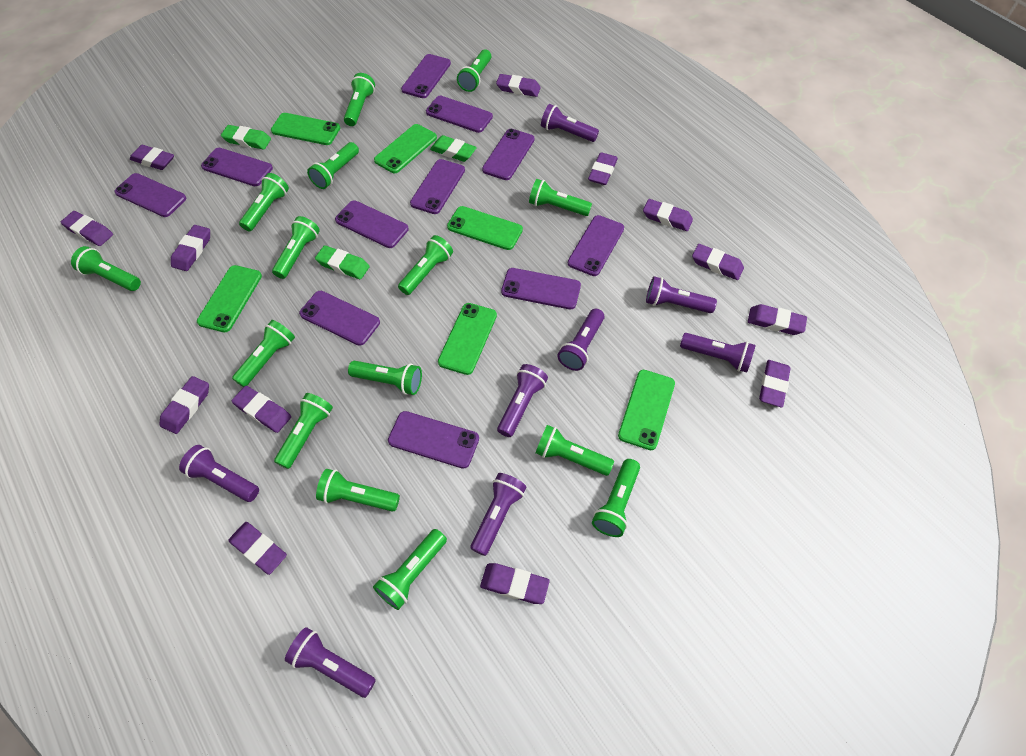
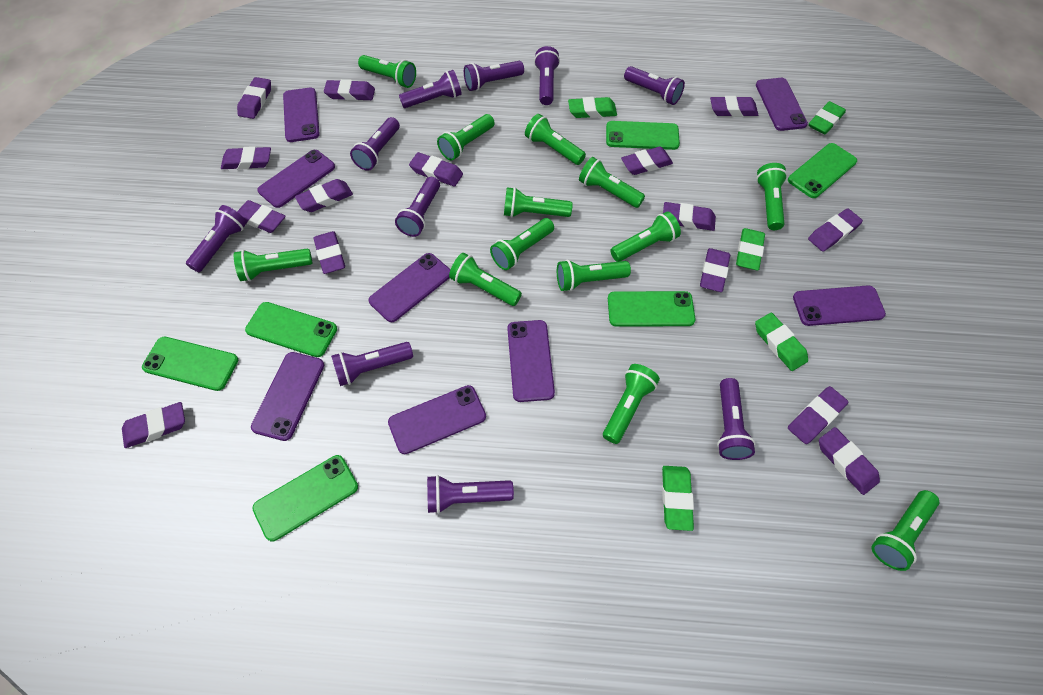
green eraser: [221,125,271,150] [315,245,370,279] [430,135,477,162] = 3 -> [568,97,617,118] [662,466,694,531] [736,228,765,271] [755,313,808,371] [809,101,846,134] = 5
green flashlight: [71,246,141,291] [232,320,295,387] [239,173,289,232] [272,216,320,279] [274,393,333,469] [307,142,359,189] [316,469,400,512] [344,73,375,126] [348,361,422,395] [373,529,447,610] [398,235,453,295] [457,50,491,92] [529,179,592,216] [536,425,614,476] [592,459,640,537] = 15 -> [234,249,312,281] [358,55,416,88] [437,114,495,161] [449,253,522,306] [490,218,554,270] [504,187,573,218] [525,114,586,165] [557,260,631,291] [579,157,645,208] [603,364,660,444] [610,211,681,262] [756,163,787,230] [872,490,939,571] = 13
purple eraser: [61,211,113,246] [130,145,174,170] [160,376,209,434] [171,225,210,271] [228,522,287,575] [232,386,291,433] [480,563,550,604] [496,74,541,97] [588,152,618,185] [643,199,693,231] [692,244,744,280] [748,304,807,335] [759,360,791,407] = 13 -> [122,402,185,448] [221,146,271,170] [237,77,271,119] [237,200,285,233] [295,179,353,212] [313,231,345,274] [324,79,375,101] [409,152,463,187] [621,147,673,175] [663,202,716,231] [700,248,730,292] [710,96,758,117] [788,386,848,444] [808,208,863,252] [819,427,880,495] = 15
purple flashlight: [179,445,259,502] [285,627,376,698] [471,473,526,556] [497,364,548,437] [541,104,599,142] [558,309,605,371] [646,276,717,313] [680,333,756,373] = 8 -> [186,205,247,272] [331,342,413,386] [350,117,400,171] [395,177,440,237] [399,70,462,108] [427,475,514,514] [464,61,524,91] [534,46,560,105] [624,66,685,105] [717,378,755,460] = 10
purple phone: [114,173,186,217] [201,148,273,186] [299,291,380,346] [335,201,409,248] [388,411,479,469] [401,54,451,98] [410,159,465,214] [426,96,493,133] [482,129,535,180] [501,268,581,309] [568,215,624,276] = 11 -> [251,352,324,441] [257,150,335,208] [283,87,320,142] [368,253,450,322] [388,385,486,454] [507,320,555,402] [756,78,808,131] [793,285,886,326] = 8

